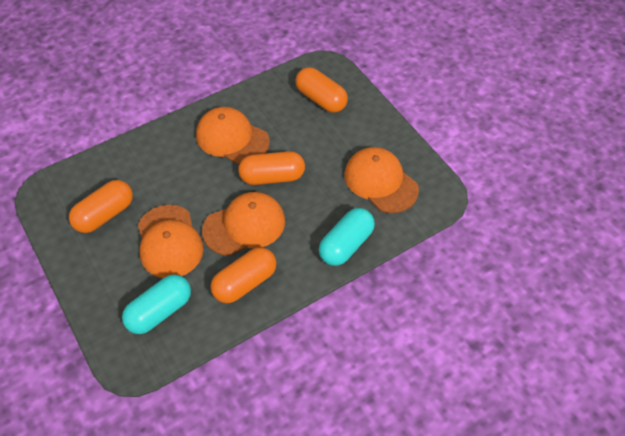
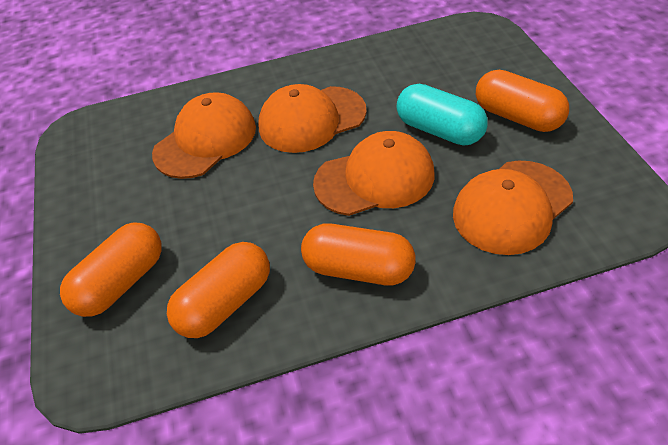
turquoise capsule: [122,275,191,334] [319,208,375,266] = 2 -> [397,84,488,146] = 1

